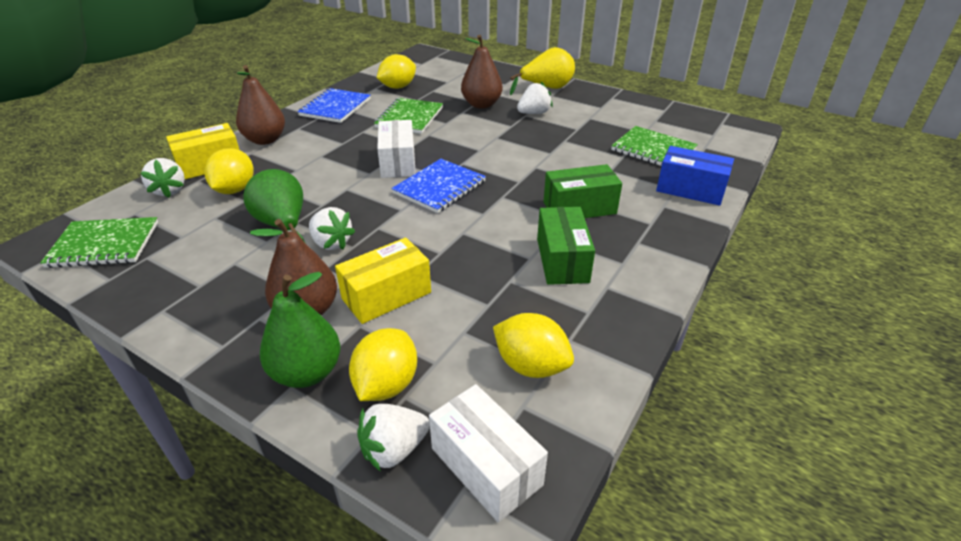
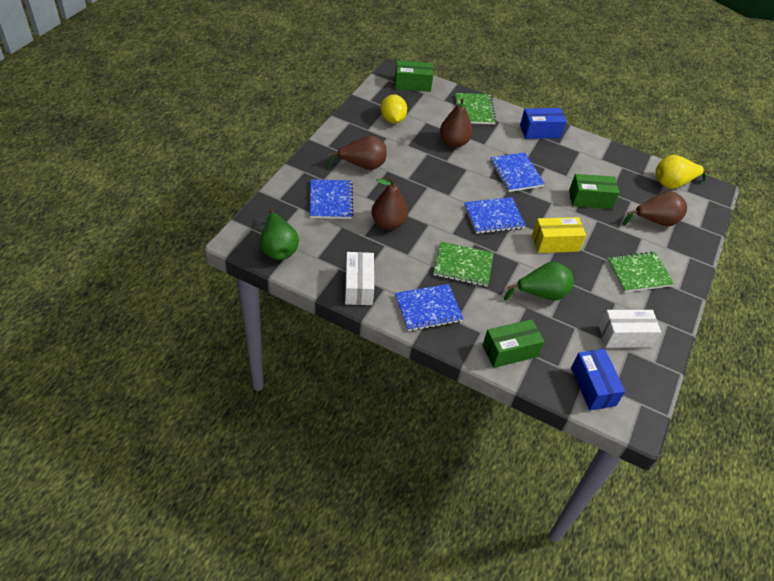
blue box: [656,146,734,206] = 1 -> [520,108,567,139] [571,349,625,410] = 2
blue notebook: [297,88,371,123] [391,159,486,213] = 2 -> [310,179,354,219] [395,284,464,331] [464,197,526,234] [490,152,545,192] = 4
brown pear: [236,65,285,145] [250,219,337,316] [461,35,503,109] = 3 -> [327,135,386,170] [371,177,408,230] [440,98,473,148] [623,191,687,226] = 4
green box: [537,207,595,285] [544,164,622,218] = 2 -> [395,60,433,92] [482,319,544,368] [569,174,620,209] = 3
white strawberry: [141,158,185,198] [309,207,355,250] [357,404,430,472] [517,82,553,114] = 4 -> none = 0
yellow box: [166,123,239,179] [335,238,431,324] = 2 -> [532,217,586,253] = 1
yellow lemon: [204,148,254,194] [349,328,417,401] [377,54,416,89] [493,313,574,378] = 4 -> [381,94,407,123] = 1

